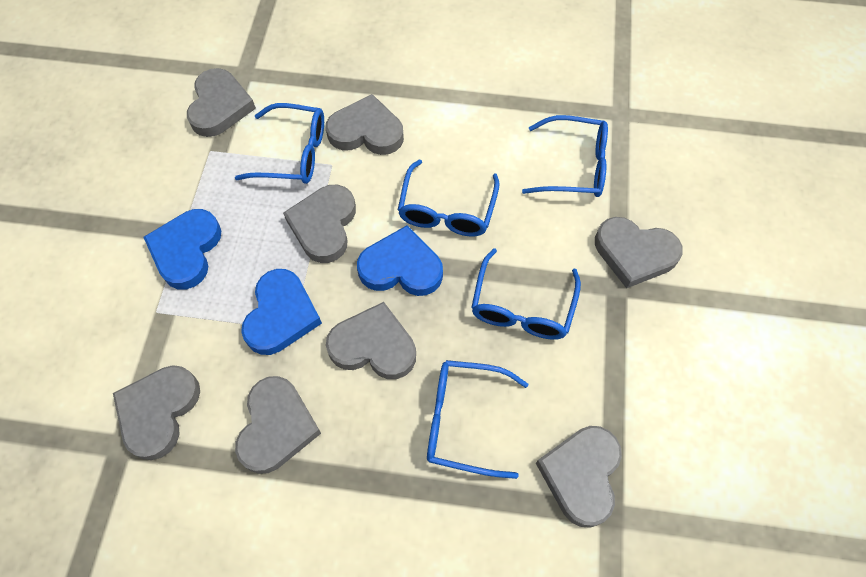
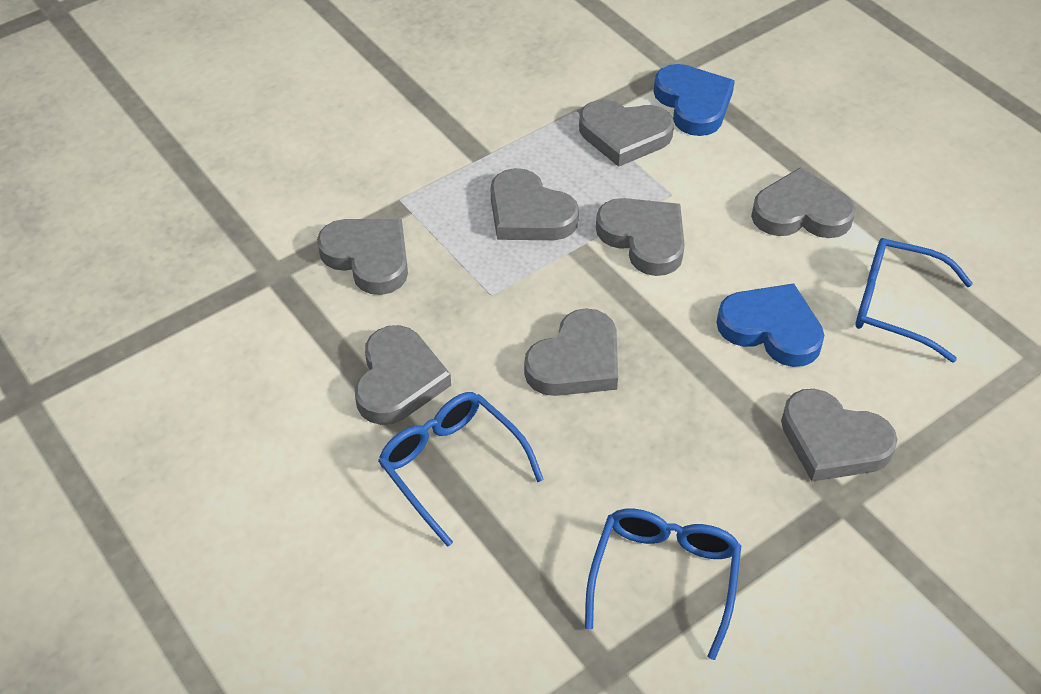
blue glasses: [235,103,324,184] [398,160,500,237] [427,360,528,479] [471,248,581,340] [522,115,608,197] = 5 -> [378,392,544,547] [585,508,741,660] [855,238,973,363] = 3
blue heart: [143,209,221,289] [241,269,322,355] [357,225,443,296] = 3 -> [653,64,735,136] [717,283,824,367] = 2

